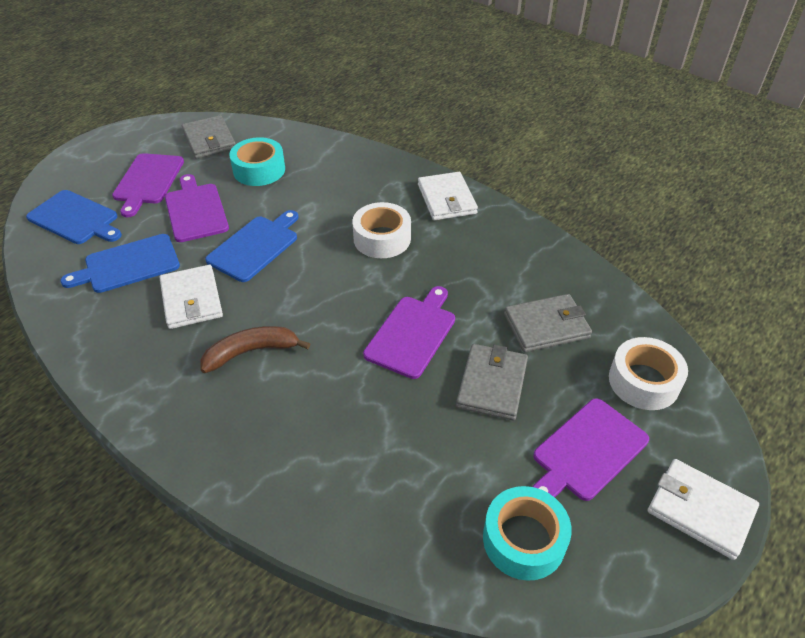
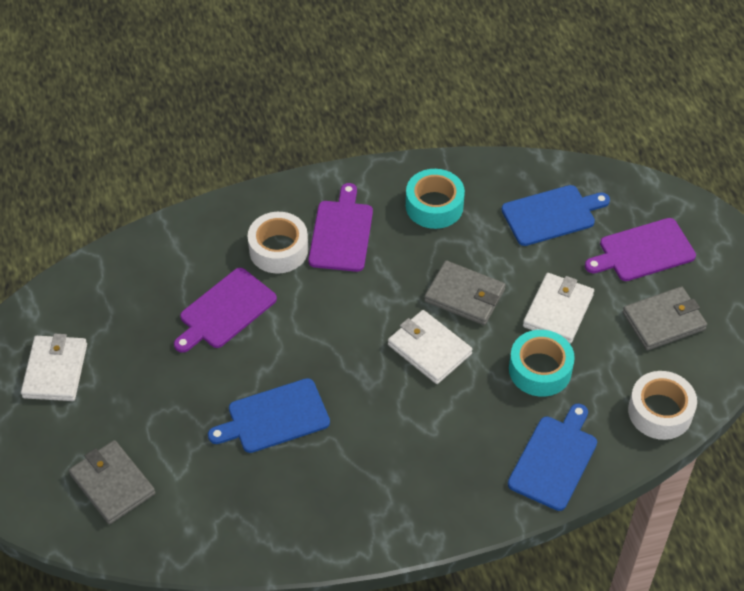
brown banana: [201,326,310,373] = 1 -> none = 0
purple cutting board: [112,153,184,217] [165,174,229,242] [363,286,455,379] [533,398,649,501] = 4 -> [174,268,277,353] [308,183,373,272] [585,218,696,281] = 3

